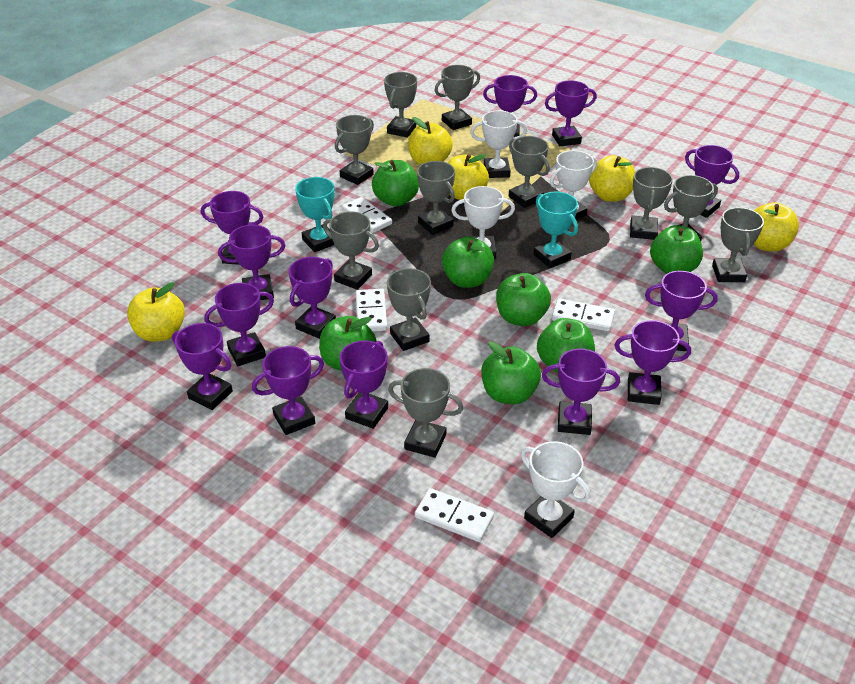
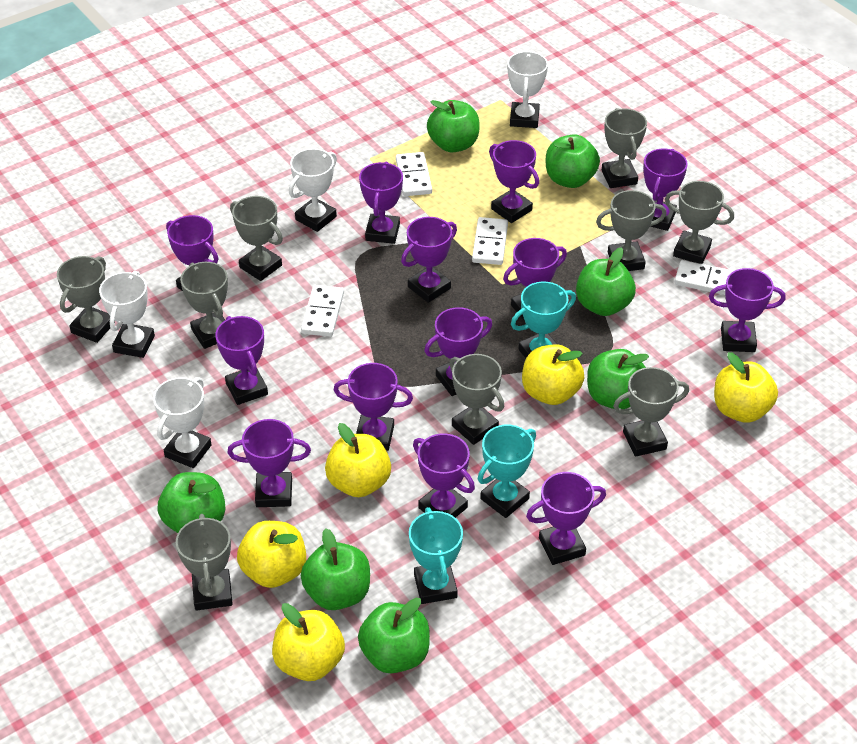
grey trophy: [323,211,379,290] [335,115,374,185] [384,72,417,138] [387,268,431,351] [388,368,463,458] [417,161,455,235] [434,65,480,130] [509,136,550,208] [630,167,673,240] [664,175,718,241] [712,207,764,282] = 11 -> [57,256,115,343] [176,514,233,611] [180,262,228,349] [230,196,283,281] [449,354,504,445] [596,190,667,271] [602,108,647,188] [613,367,689,457] [665,181,734,264] = 9
turquoise trophy: [295,177,335,252] [533,192,578,268] = 2 -> [409,507,463,604] [478,425,536,518] [511,282,576,358] = 3

